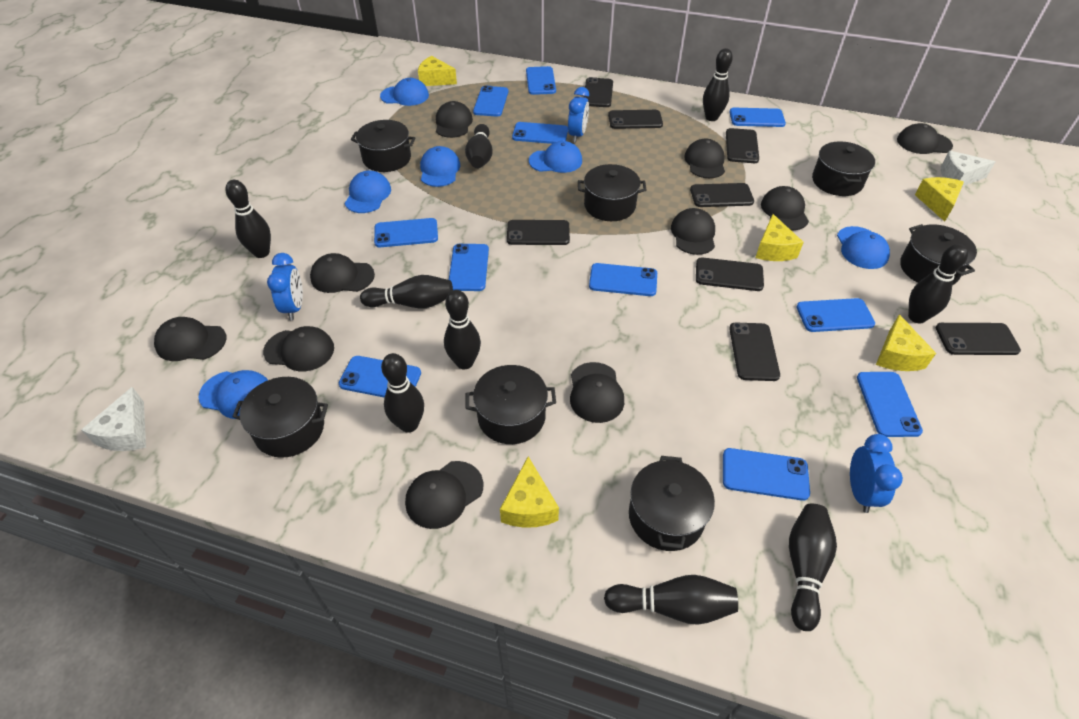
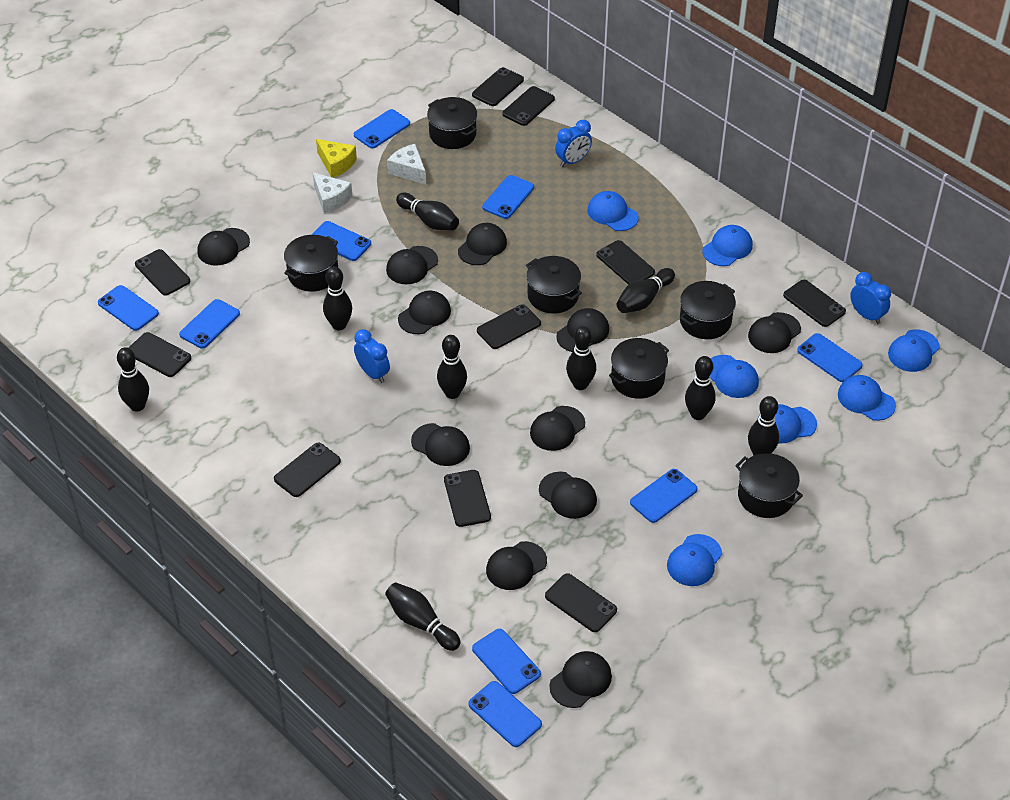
black cap: [154,317,227,361] [263,326,334,371] [310,253,375,293] [405,461,483,529] [436,101,473,138] [570,362,624,423] [671,208,715,255] [684,138,725,178] [761,186,809,230] [897,123,953,154] = 10 -> [198,228,250,266] [386,246,438,284] [398,290,451,334] [411,423,470,466] [458,223,507,265] [486,541,547,590] [530,406,585,451] [539,472,597,519] [549,651,612,708] [556,308,609,352] [748,312,801,353] = 11
black phone: [507,220,570,245] [584,77,613,107] [608,110,663,129] [690,183,754,207] [696,257,764,291] [726,128,759,163] [729,323,780,381] [936,323,1021,355] = 8 -> [129,332,191,377] [135,249,190,296] [274,442,341,497] [444,470,491,527] [472,67,524,106] [477,304,541,349] [503,86,555,126] [545,573,617,632] [596,240,655,285] [783,280,846,327] = 10
black pot: [232,377,328,458] [351,120,416,172] [465,365,556,444] [578,164,647,221] [629,456,715,551] [812,141,875,196] [900,224,977,285] = 7 -> [284,235,338,292] [427,97,477,149] [526,256,582,314] [609,338,669,399] [680,281,736,339] [735,453,803,518] = 6
blue cap: [199,370,268,419] [345,171,391,213] [380,78,429,106] [420,146,460,187] [529,141,582,173] [837,226,890,269] = 6 -> [587,191,639,231] [667,534,722,586] [702,225,753,266] [710,355,759,398] [759,404,817,443] [838,375,896,421] [888,329,940,372] = 7
blue phone: [339,356,421,398] [374,218,438,247] [449,244,489,291] [473,86,508,117] [512,122,568,144] [526,66,556,95] [589,263,657,296] [723,448,810,501] [730,108,786,127] [796,298,875,332] [857,372,923,437] = 11 -> [98,285,159,331] [179,299,240,348] [312,221,371,261] [354,109,410,149] [468,681,542,747] [472,629,541,694] [482,175,534,219] [630,469,697,523] [797,333,863,382] = 9
yellow cheese: [418,56,457,86] [500,456,559,528] [755,214,804,261] [876,314,936,371] [915,177,964,222] = 5 -> [316,139,357,178] = 1

